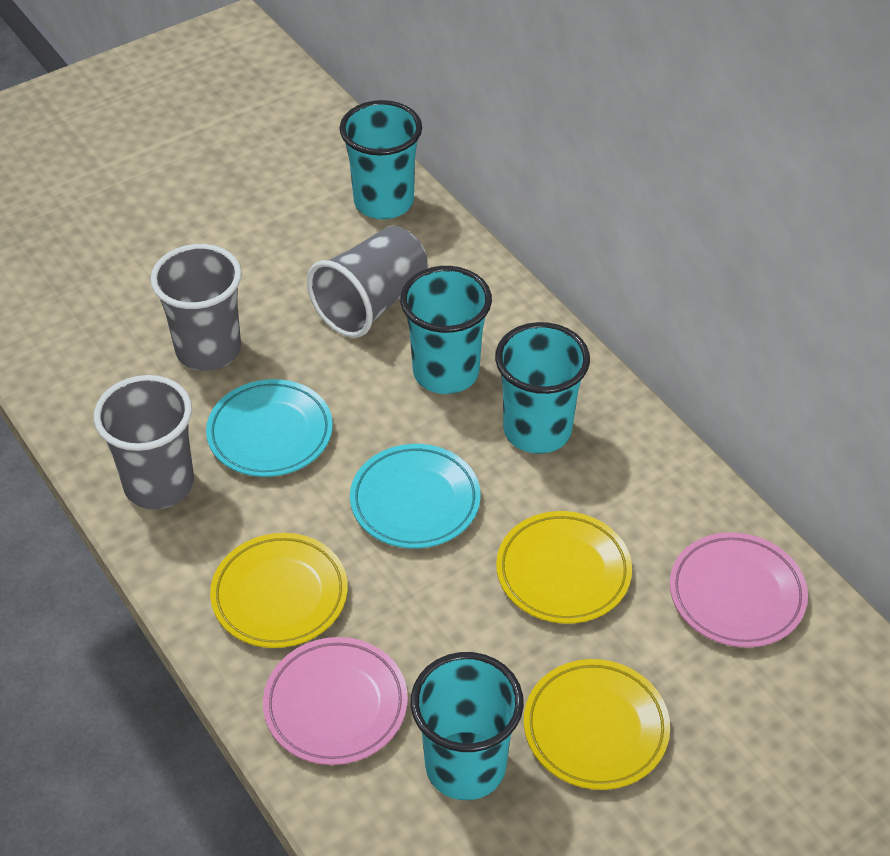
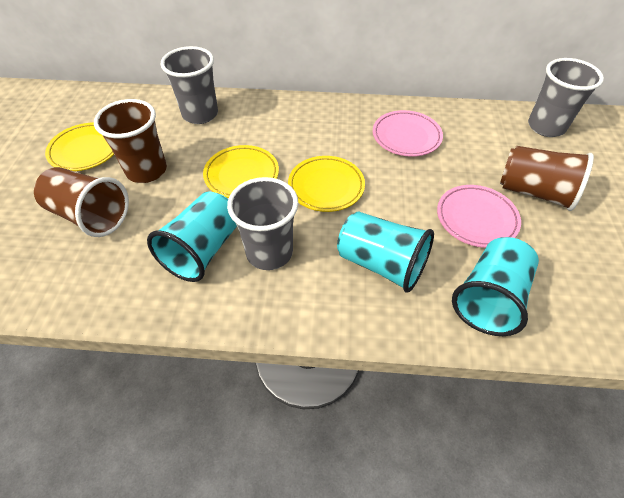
brown cup: none = 0 -> [34,167,129,237] [94,99,167,183] [500,146,594,211] = 3
turquoise cup: [339,100,422,220] [400,266,492,394] [411,652,524,800] [495,322,590,454] = 4 -> [147,191,237,282] [337,211,434,293] [452,237,539,336] = 3
turquoise plate: [206,379,333,477] [350,444,481,548] = 2 -> none = 0

